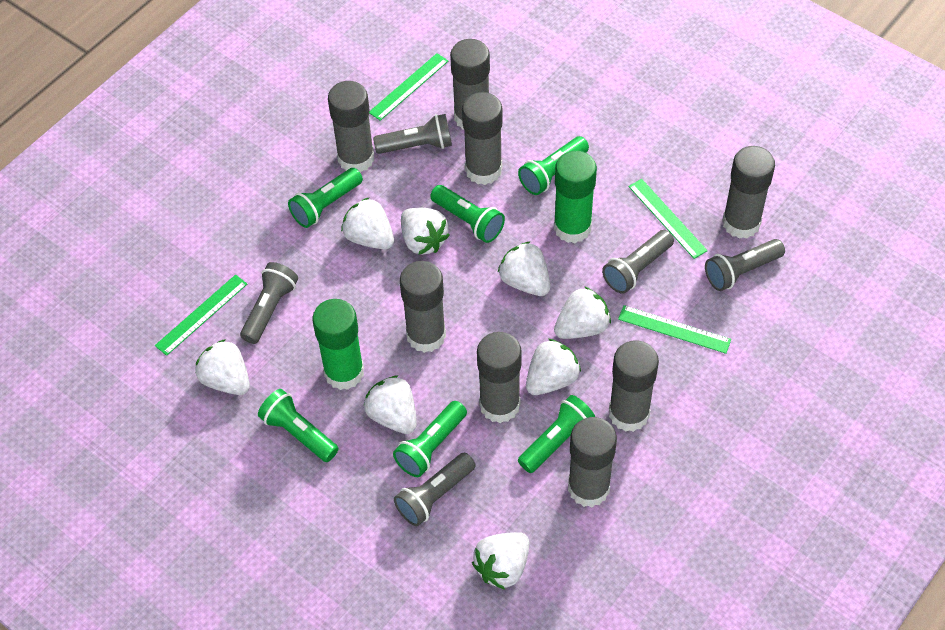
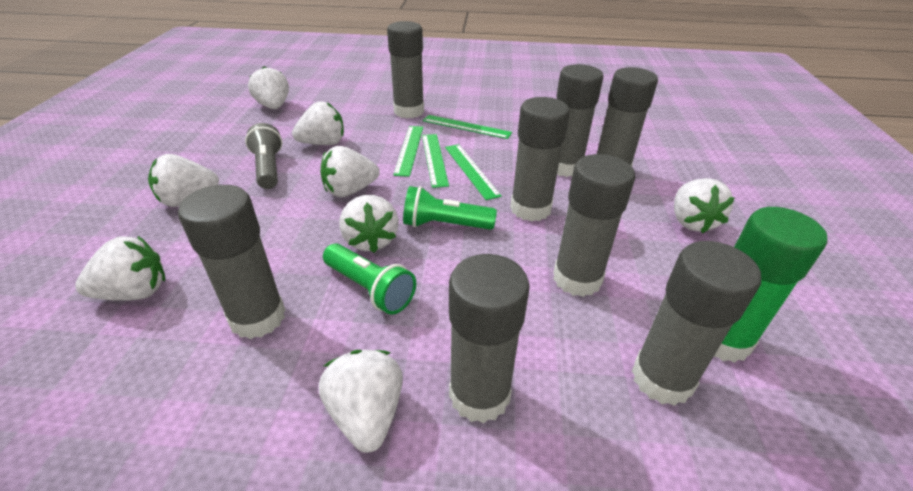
green flashlight: [258,389,339,462] [288,168,363,228] [393,401,467,477] [430,185,505,243] [518,136,589,195] [518,395,595,473] = 6 -> [323,243,416,315] [403,186,497,230] = 2
green glue stick: [312,299,364,390] [554,151,597,243] = 2 -> [714,207,827,363] = 1
grey flashlight: [240,262,298,344] [373,114,452,154] [394,453,476,526] [602,230,674,294] [705,239,785,291] = 5 -> [245,123,283,189] = 1

